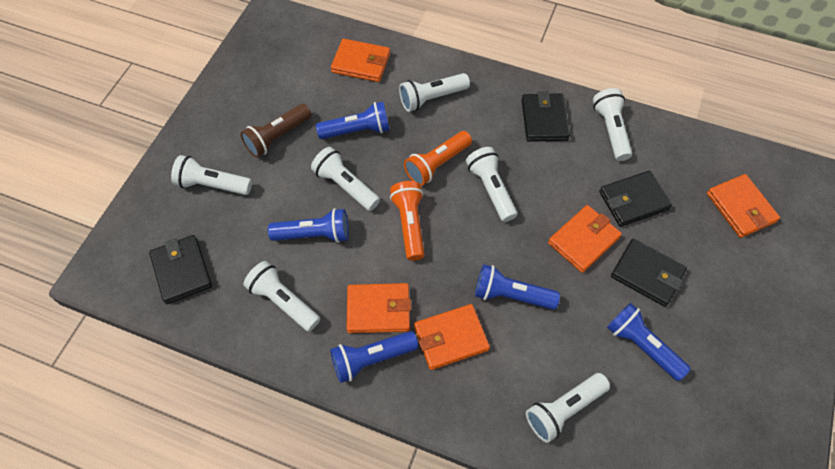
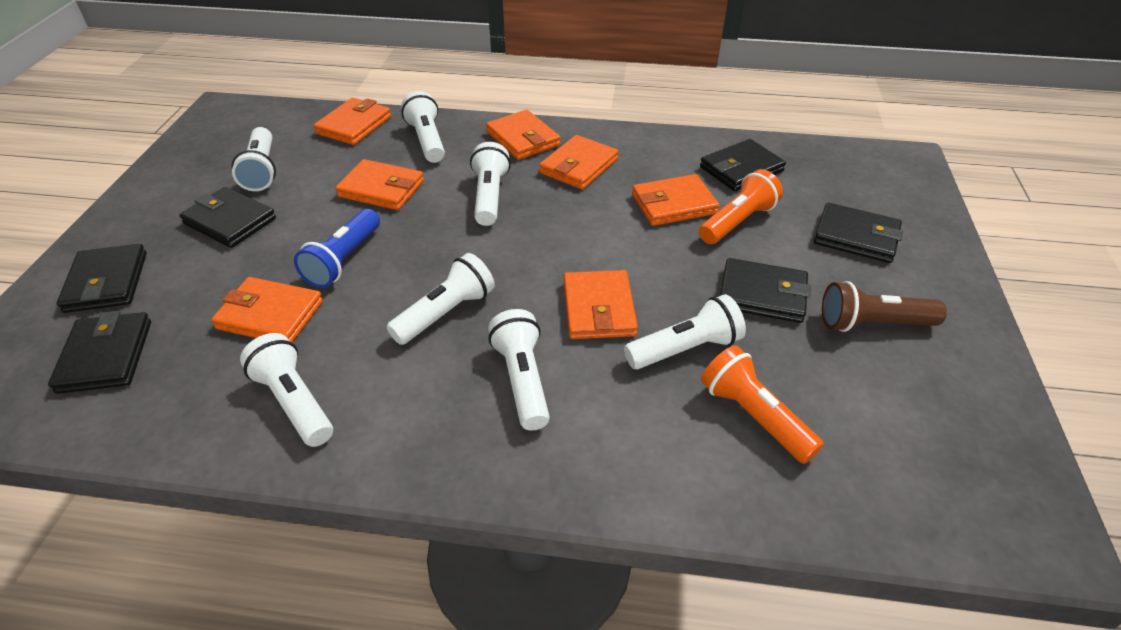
black wallet: [149,235,212,304] [522,91,570,142] [599,171,672,227] [611,239,687,307] = 4 -> [48,311,151,394] [57,244,147,313] [179,187,276,248] [700,139,786,191] [720,258,811,323] [814,203,903,263] = 6
blue flashlight: [268,208,349,243] [316,102,390,139] [330,331,418,383] [475,264,560,310] [607,303,691,381] = 5 -> [294,209,380,288] = 1
orange wallet: [331,39,390,82] [347,283,411,333] [414,304,490,370] [548,205,622,273] [707,174,780,238] = 5 -> [211,277,323,343] [313,98,391,145] [335,159,424,210] [486,110,560,160] [539,135,619,190] [564,270,638,339] [632,174,719,226] = 7

